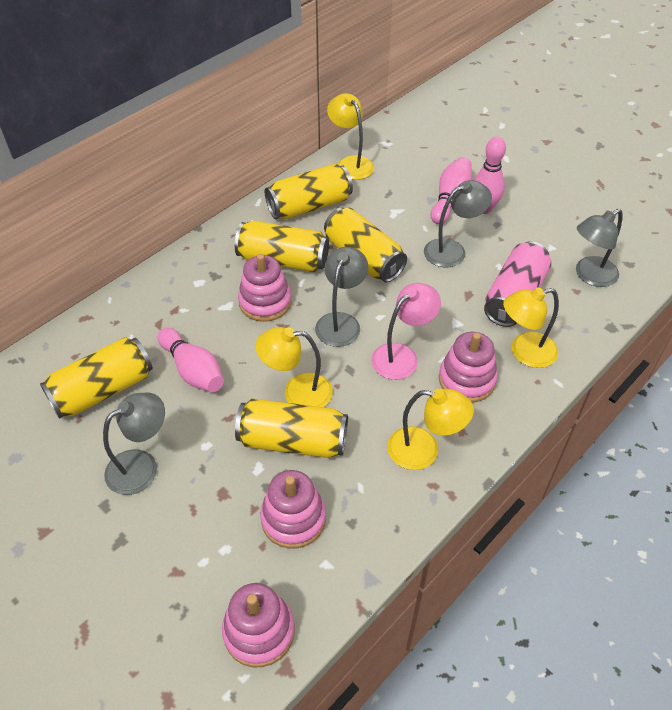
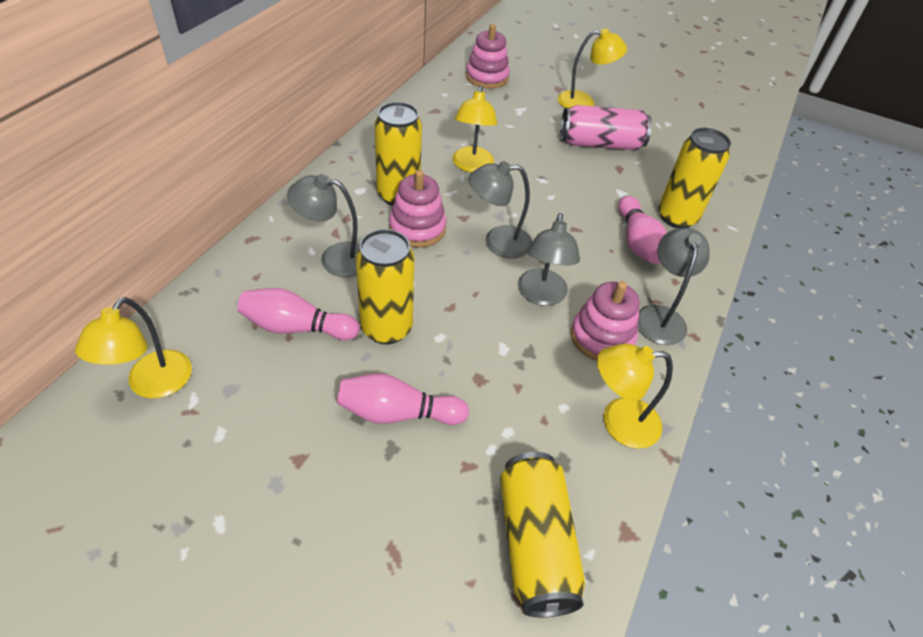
pink lamp: [371,283,441,380] = 1 -> none = 0
pink stacking toy: [222,583,295,667] [238,254,292,322] [260,470,326,549] [439,332,498,403] = 4 -> [389,170,447,248] [466,24,510,89] [571,281,640,361] = 3
yellow can: [40,337,153,419] [235,221,329,272] [235,398,348,458] [265,163,353,219] [324,208,407,282] = 5 -> [355,229,414,344] [374,102,422,206] [500,452,585,617] [659,128,731,229] = 4

